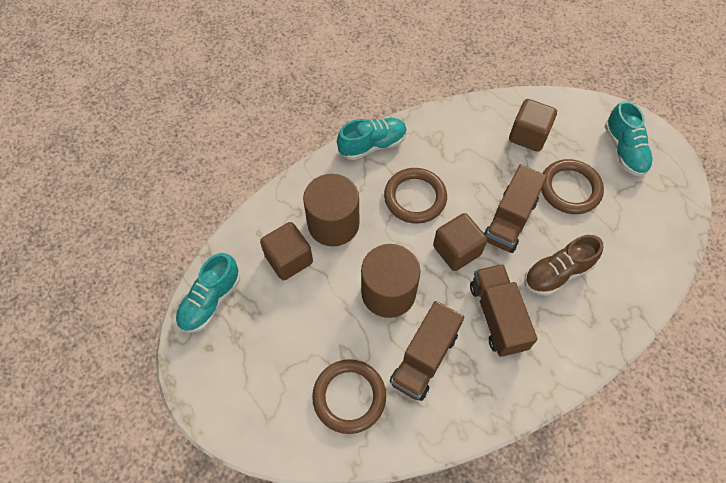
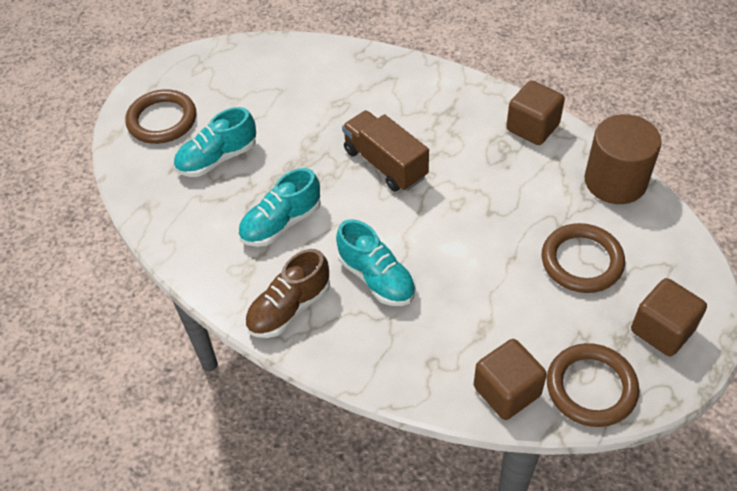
brown cylinder: [303,174,359,246] [361,244,421,318] = 2 -> [584,114,662,204] = 1
brown truck: [390,301,464,401] [470,264,538,357] [484,164,547,253] = 3 -> [342,110,429,192] = 1

